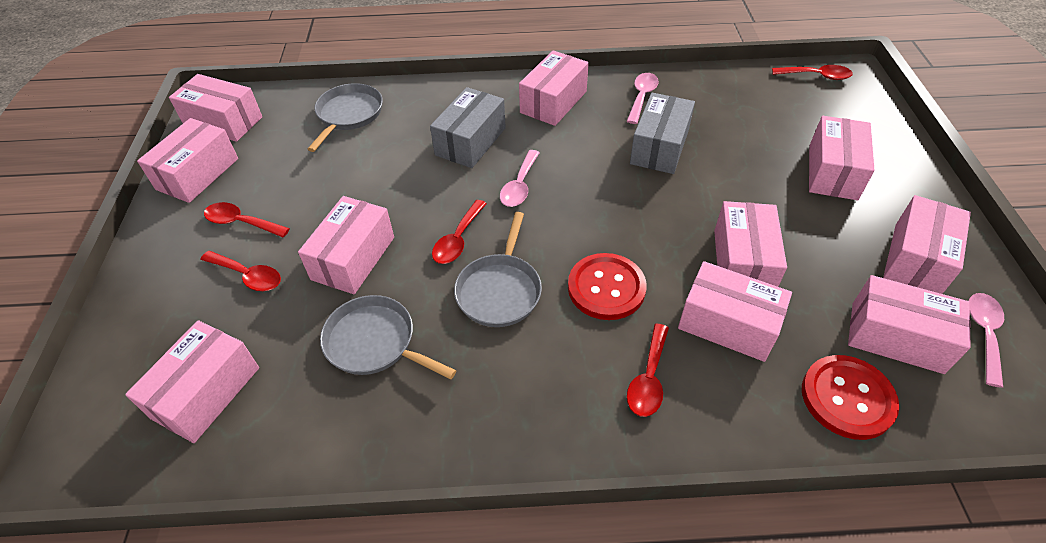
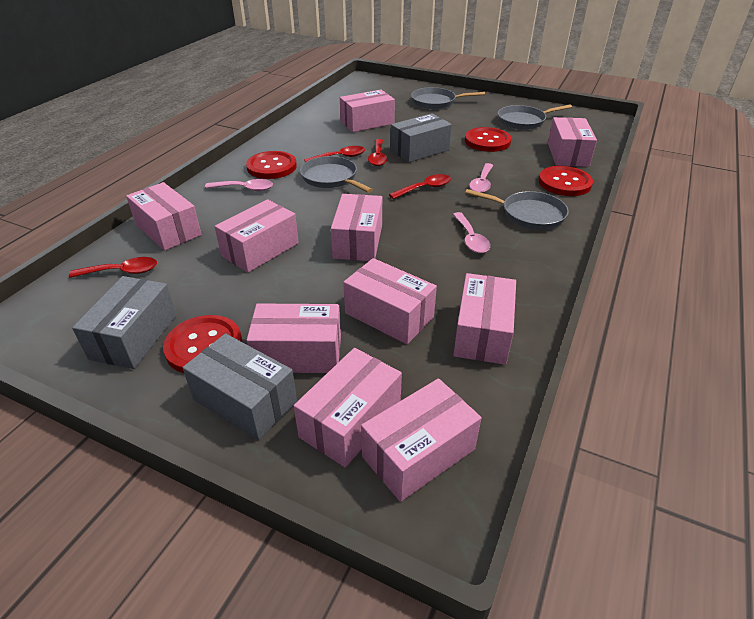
grey box: [430,87,506,168] [630,93,695,174] = 2 -> [72,276,177,369] [182,333,297,440] [390,113,452,162] = 3
grey pan: [308,83,383,152] [320,295,457,379] [454,212,542,327] = 3 -> [300,156,373,193] [411,87,485,109] [465,189,569,230] [498,104,572,130] = 4
red button: [568,253,647,320] [802,355,899,440] = 2 -> [163,315,242,373] [246,151,297,179] [465,127,512,152] [539,166,593,196] = 4
red spoon: [200,251,281,291] [204,202,290,237] [432,200,487,264] [627,324,669,417] [772,65,853,80] = 5 -> [69,257,157,278] [304,146,365,162] [368,139,387,166] [389,174,451,199] = 4

